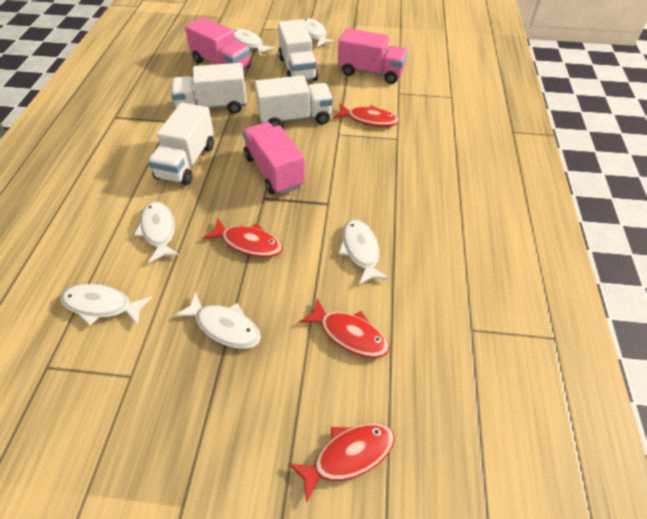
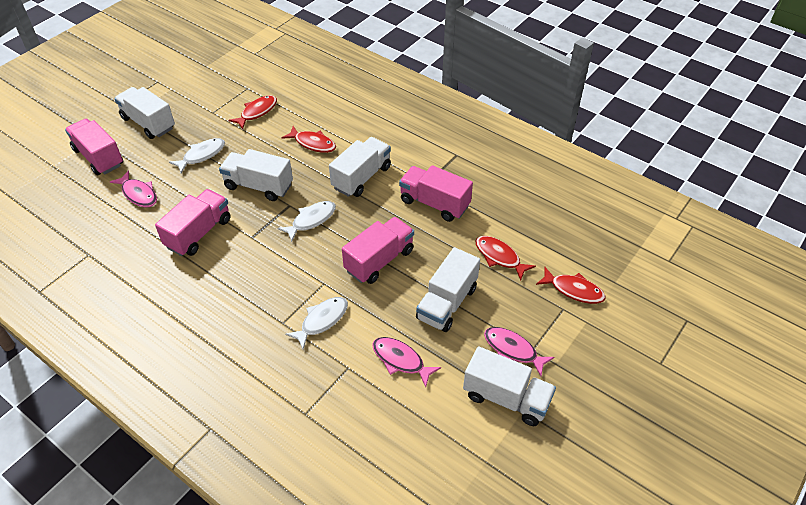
pink fish: none = 0 -> [110,170,157,207] [372,337,441,387] [484,327,554,376] = 3
pink truck: [185,17,251,69] [242,122,305,195] [338,28,408,84] = 3 -> [65,119,123,175] [155,189,230,256] [342,217,414,284] [399,165,473,222] = 4
white fish: [60,284,152,325] [134,201,180,263] [174,292,261,349] [233,29,275,56] [303,18,335,47] [339,219,389,285] = 6 -> [169,138,225,173] [278,201,336,242] [285,297,348,349] = 3
white truck: [148,103,214,185] [171,63,247,114] [255,75,333,127] [278,19,318,81] = 4 -> [114,87,175,139] [219,149,293,201] [329,137,391,197] [416,247,480,332] [463,346,556,426] = 5

